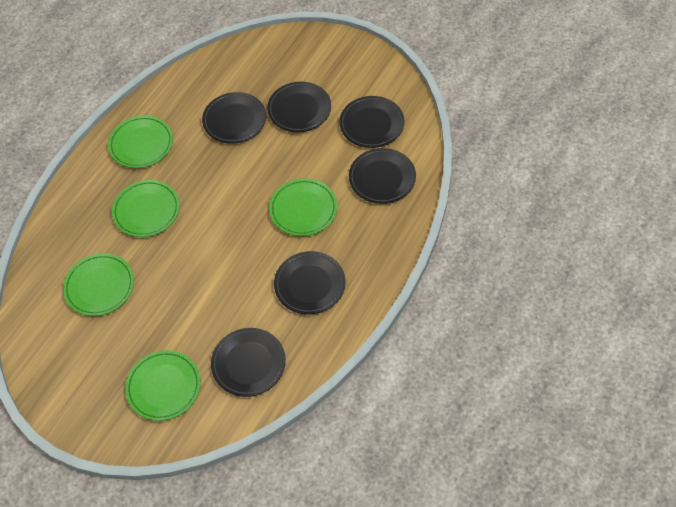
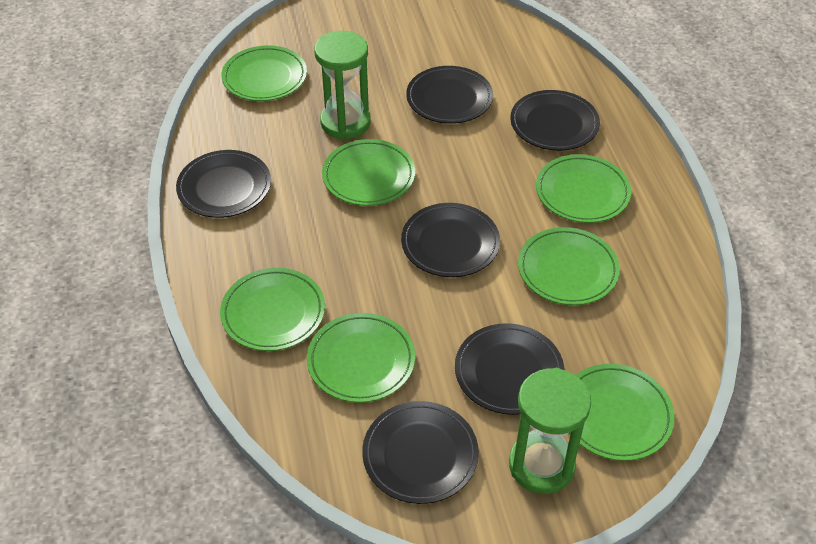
green hourglass: none = 0 -> [314,31,371,140] [509,368,591,494] = 2
green plate: [63,253,134,316] [108,116,173,168] [112,180,180,237] [125,350,201,421] [269,178,337,236] = 5 -> [220,268,325,351] [221,45,307,101] [307,313,415,403] [322,139,415,206] [518,227,620,305] [536,154,631,223] [570,364,675,461] = 7

